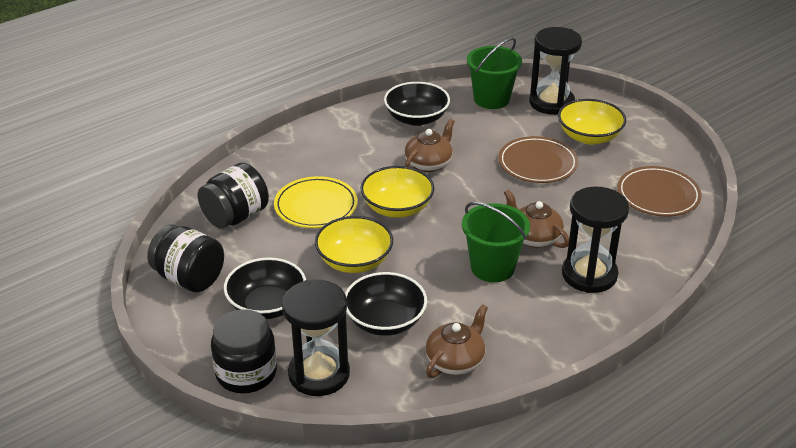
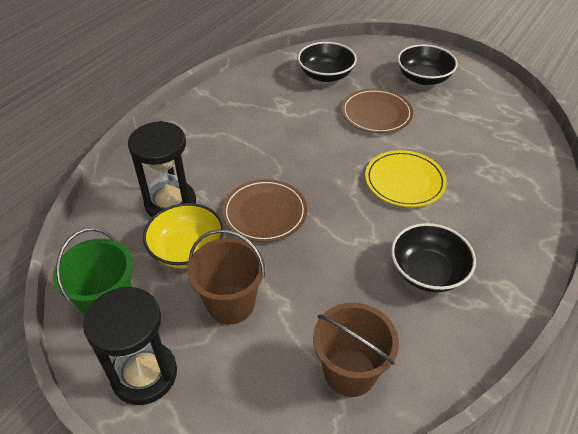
black hourglass: [282,280,350,396] [529,27,582,115] [562,187,629,293] = 3 -> [83,287,177,405] [128,121,196,217] = 2
black jar: [147,224,224,292] [197,163,269,228] [211,309,277,393] = 3 -> none = 0
brown bucket: none = 0 -> [187,229,265,325] [313,303,399,397] = 2
brown teapot: [404,119,455,172] [426,304,488,378] [504,189,569,248] = 3 -> none = 0
green bucket: [462,202,530,282] [467,38,522,109] = 2 -> [53,228,133,316] = 1
yellow bowl: [315,216,393,273] [360,166,435,218] [558,99,626,144] = 3 -> [143,203,224,268] = 1

